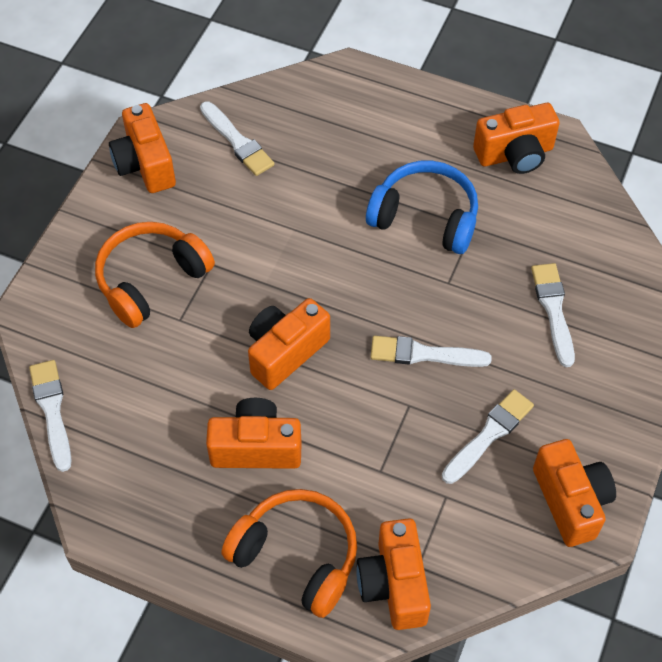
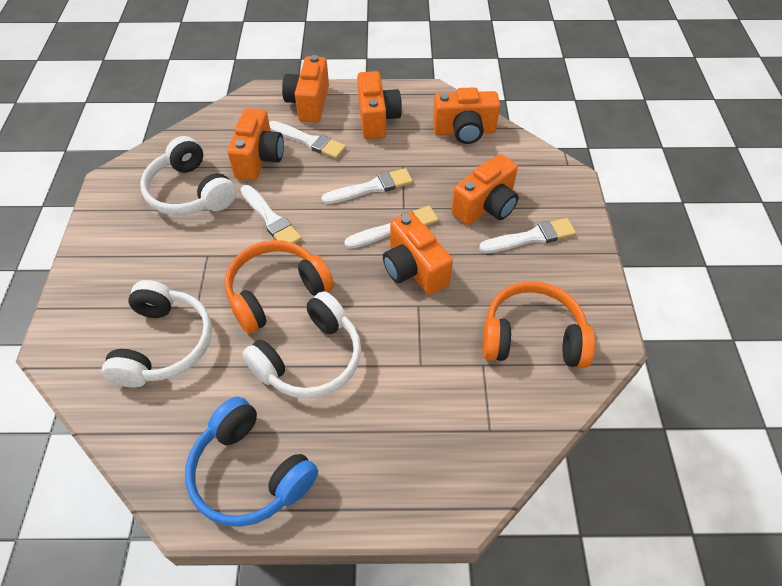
white headphones: none = 0 -> [102,280,212,387] [140,136,236,215] [242,291,361,399] = 3

